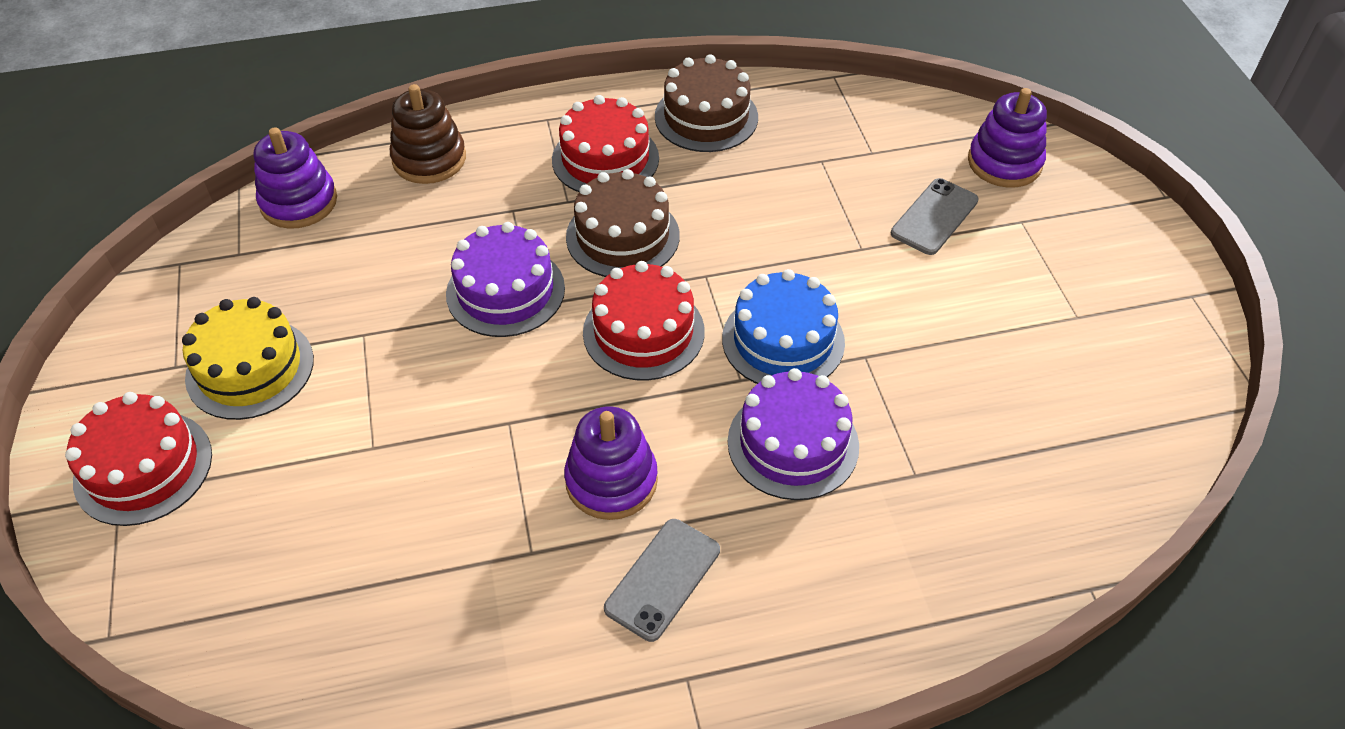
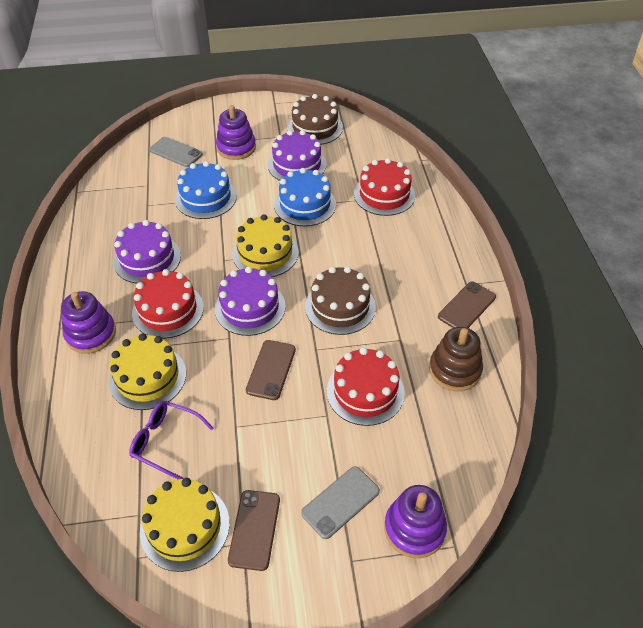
blue cake: [722,269,845,384] = 1 -> [175,161,237,219] [274,168,336,226] = 2
brown phone: none = 0 -> [228,490,280,571] [246,340,296,400] [438,282,496,328] = 3
purple cake: [446,222,565,337] [728,368,859,500] = 2 -> [113,220,181,284] [215,267,286,336] [268,130,327,181] = 3
purple glasses: none = 0 -> [129,401,214,479] = 1
yellow cake: [182,297,314,420] = 1 -> [109,334,186,410] [140,478,230,572] [232,214,299,277] = 3

